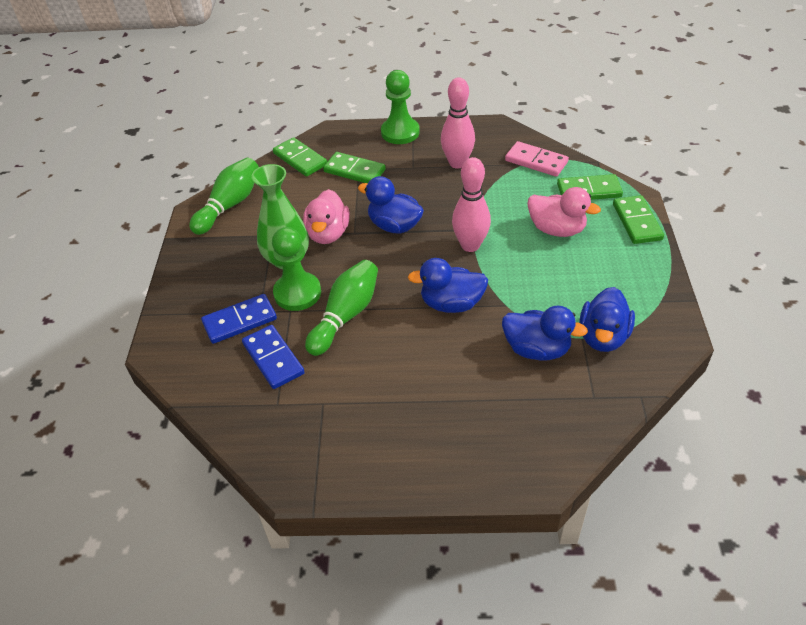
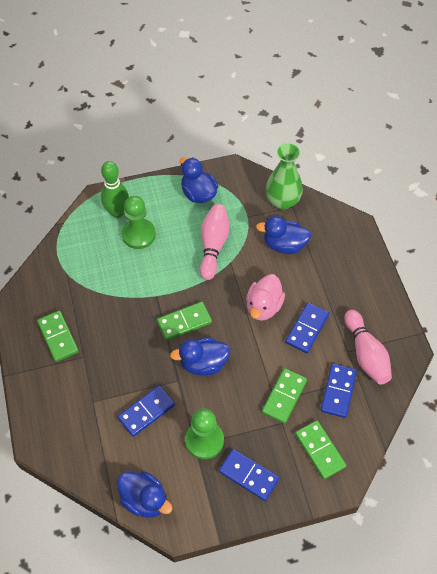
blue domino: [201,294,277,344] [242,325,304,389] = 2 -> [117,385,175,437] [219,449,279,501] [285,303,329,353] [321,363,357,418] = 4
green bowling pin: [189,158,259,235] [305,260,378,356] = 2 -> [101,161,129,218] = 1
pink domino: [505,141,569,177] = 1 -> none = 0
pink duck: [303,189,350,244] [527,187,601,237] = 2 -> [246,274,285,321] = 1

